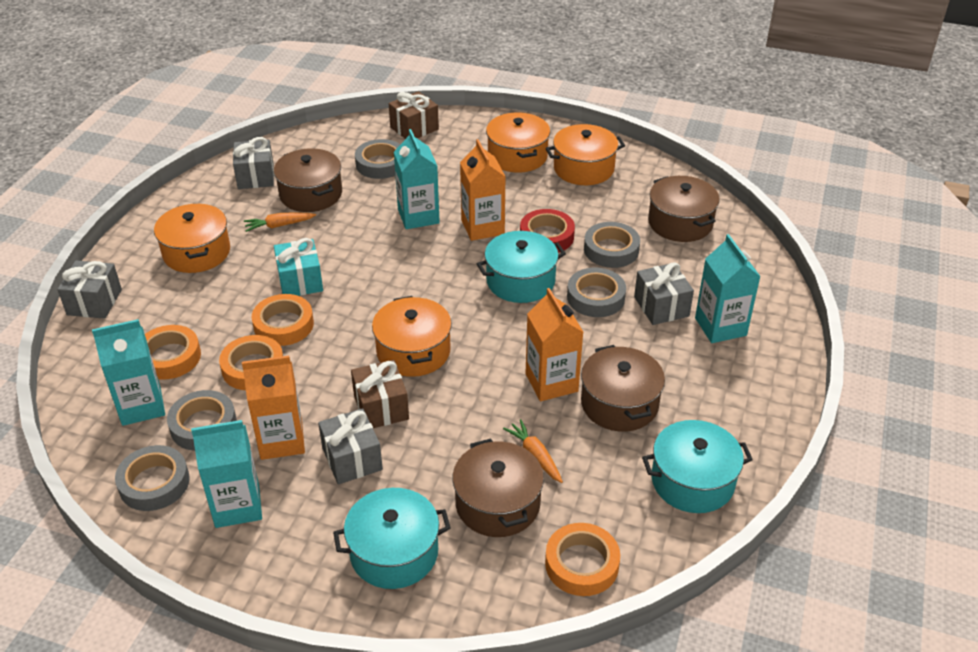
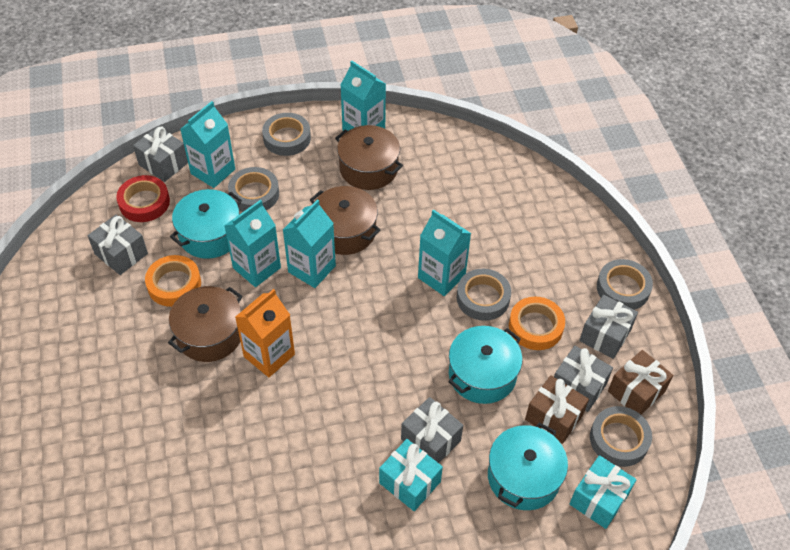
brown pot: [274,148,342,212] [452,439,544,537] [581,345,665,432] [648,176,720,242] = 4 -> [168,286,242,362] [310,186,381,255] [335,125,403,190] = 3
grey gift: [57,261,122,319] [233,137,274,189] [318,408,383,484] [634,262,694,325] = 4 -> [88,214,148,275] [133,126,188,182] [401,397,463,463] [554,346,613,412] [579,295,638,359] = 5
orange carrot: [244,212,316,232] [503,419,563,483] = 2 -> none = 0
orange carton: [242,356,305,460] [460,139,506,241] [526,288,583,401] = 3 -> [235,289,295,377] = 1
orange pot: [154,203,230,273] [372,296,452,377] [486,112,550,173] [546,124,625,185] = 4 -> none = 0
orange tape: [145,325,201,380] [219,335,283,390] [252,294,314,346] [545,523,620,596] = 4 -> [145,255,201,307] [509,297,565,350] = 2
turquoise carton: [92,319,165,426] [191,420,262,528] [394,129,440,229] [695,234,761,343] = 4 -> [180,101,235,188] [224,200,281,287] [283,200,336,288] [341,60,386,131] [418,209,471,296] = 5
turquoise gift: [274,238,323,296] = 1 -> [379,439,443,511] [570,455,637,529] = 2

